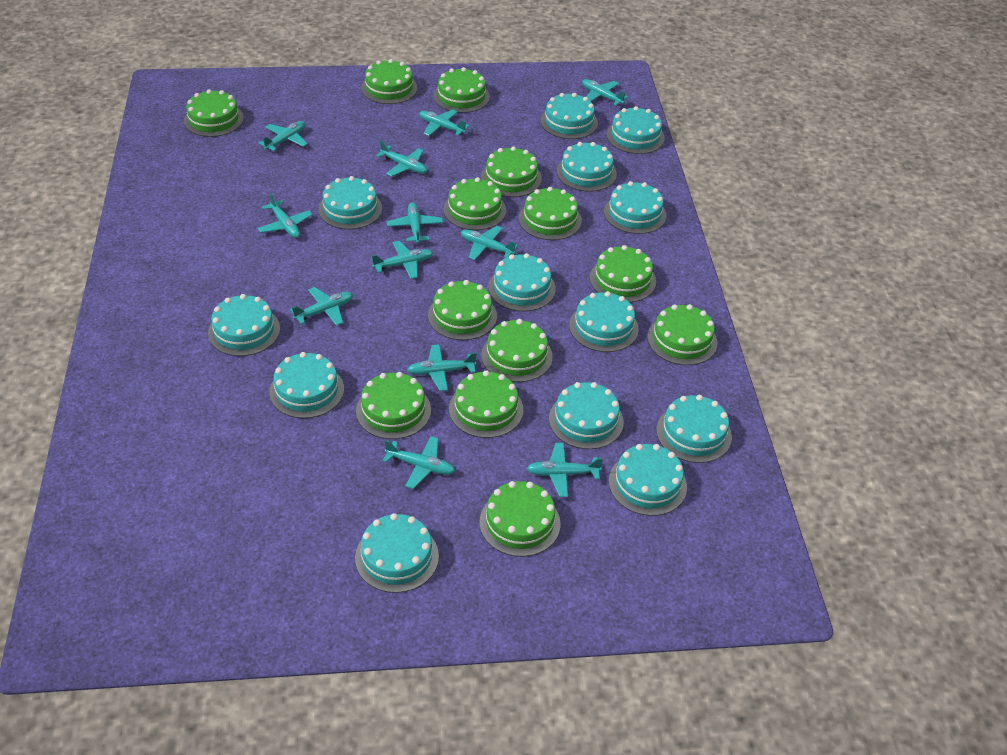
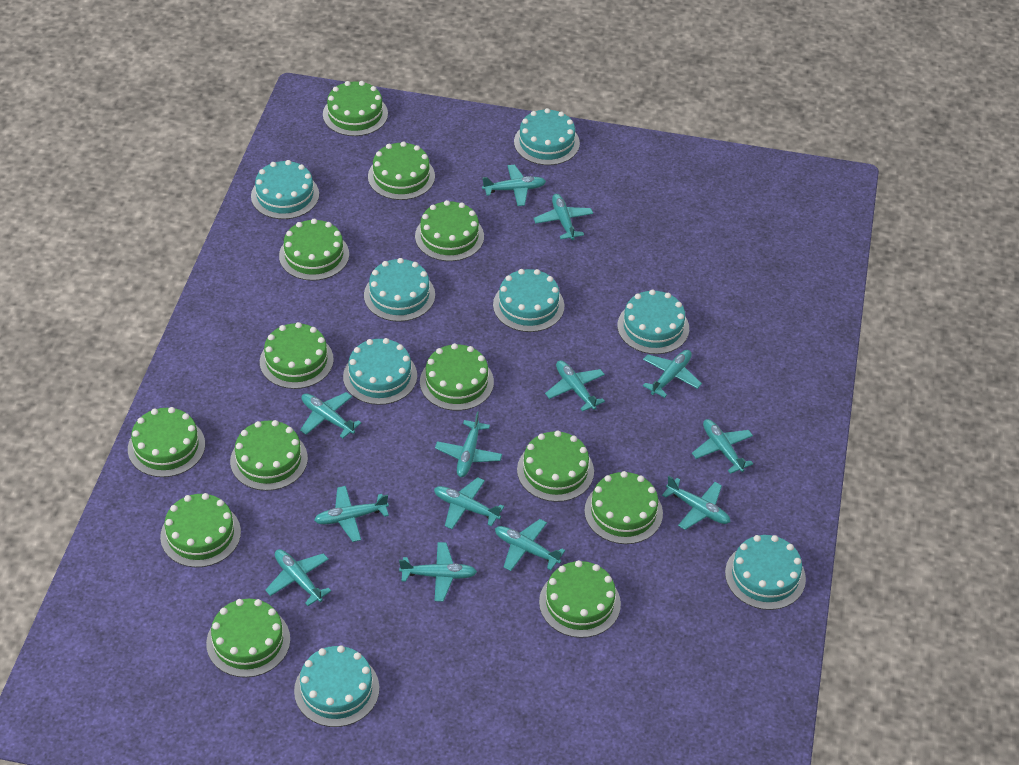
turquoise cake: [208,294,280,356] [269,352,344,418] [319,176,382,229] [355,513,439,593] [488,253,556,311] [541,93,598,139] [549,382,624,449] [557,142,617,192] [569,291,639,352] [604,181,666,234] [607,106,665,154] [609,444,687,516] [656,395,732,463] = 13 -> [251,160,319,219] [294,645,380,727] [343,338,417,405] [364,258,435,322] [493,269,564,332] [514,108,580,165] [617,289,689,354] [725,535,806,610] = 8
turquoise plane: [258,193,312,238] [259,121,308,151] [290,287,353,326] [371,241,433,279] [376,140,427,177] [383,436,455,489] [387,202,443,243] [407,344,477,391] [419,109,469,136] [461,226,518,260] [527,443,603,497] [582,79,628,105] = 12 -> [265,549,331,606] [300,392,361,438] [314,486,389,542] [399,542,477,602] [434,477,504,529] [435,412,502,477] [482,165,546,206] [495,519,565,571] [534,194,593,240] [545,360,605,412] [643,350,702,398] [662,476,730,530] [692,419,753,474] = 13

